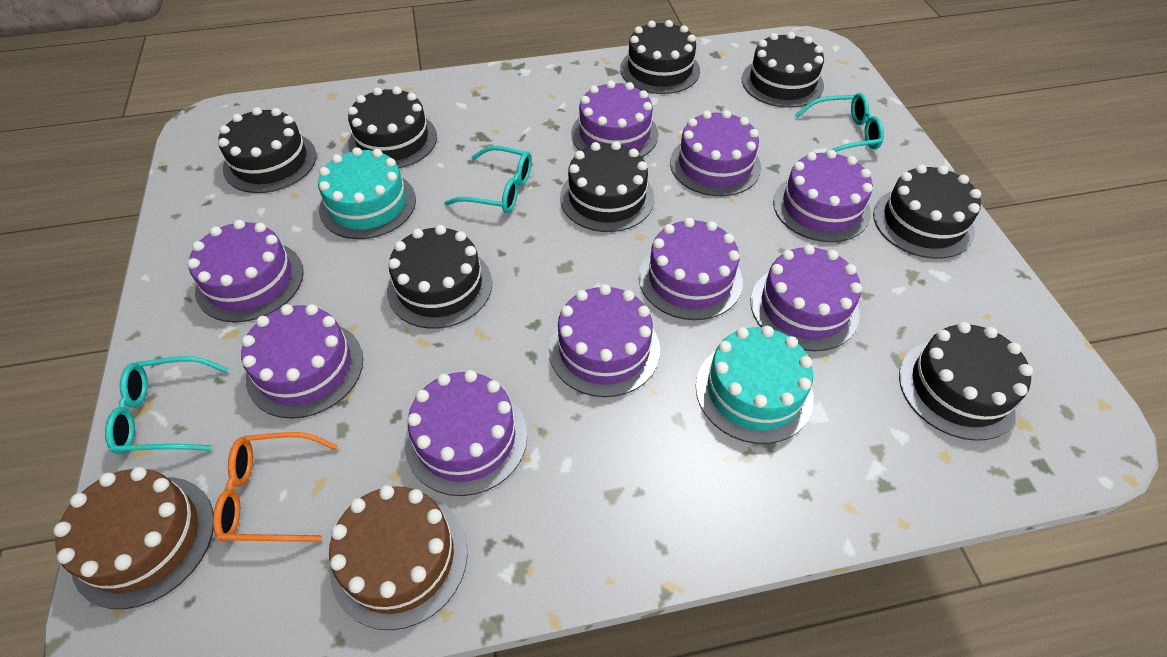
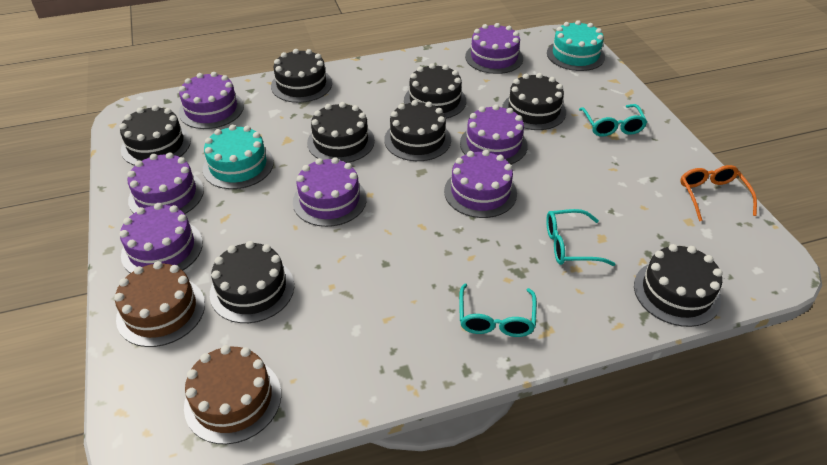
purple cake: [187,220,304,323] [241,304,363,419] [405,370,527,496] [548,284,660,397] [571,80,658,157] [639,218,743,320] [670,110,761,196] [750,245,862,351] [773,150,873,242] = 9 -> [120,203,203,273] [127,152,204,214] [179,72,244,129] [293,157,367,227] [444,150,517,218] [460,104,528,164] [465,23,523,74] = 7

